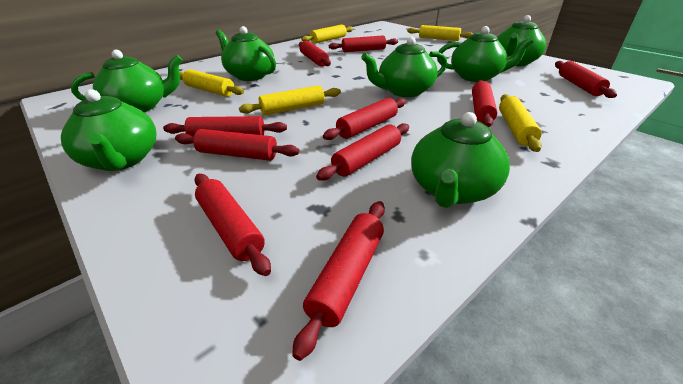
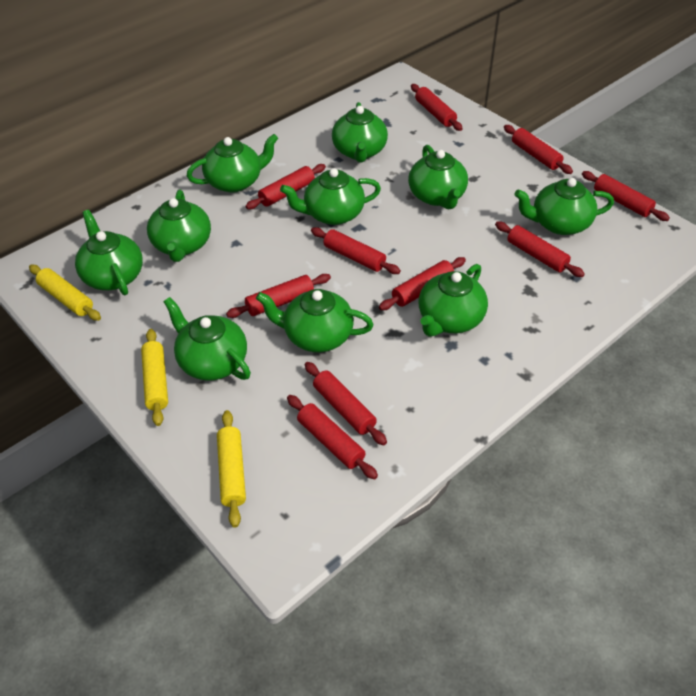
green teapot: [61,89,156,171] [71,50,183,112] [216,26,276,81] [361,37,447,97] [411,112,510,208] [437,26,533,82] [497,15,546,66] = 7 -> [75,210,143,295] [147,190,211,262] [164,297,251,381] [187,134,278,193] [256,289,373,352] [280,168,381,225] [332,102,388,162] [408,145,468,209] [419,264,488,337] [514,178,614,235] = 10
yellow rolling pin: [179,69,244,97] [239,85,341,115] [301,24,353,44] [407,25,473,41] [499,94,542,152] = 5 -> [29,265,101,321] [141,329,168,426] [217,410,246,528] = 3

